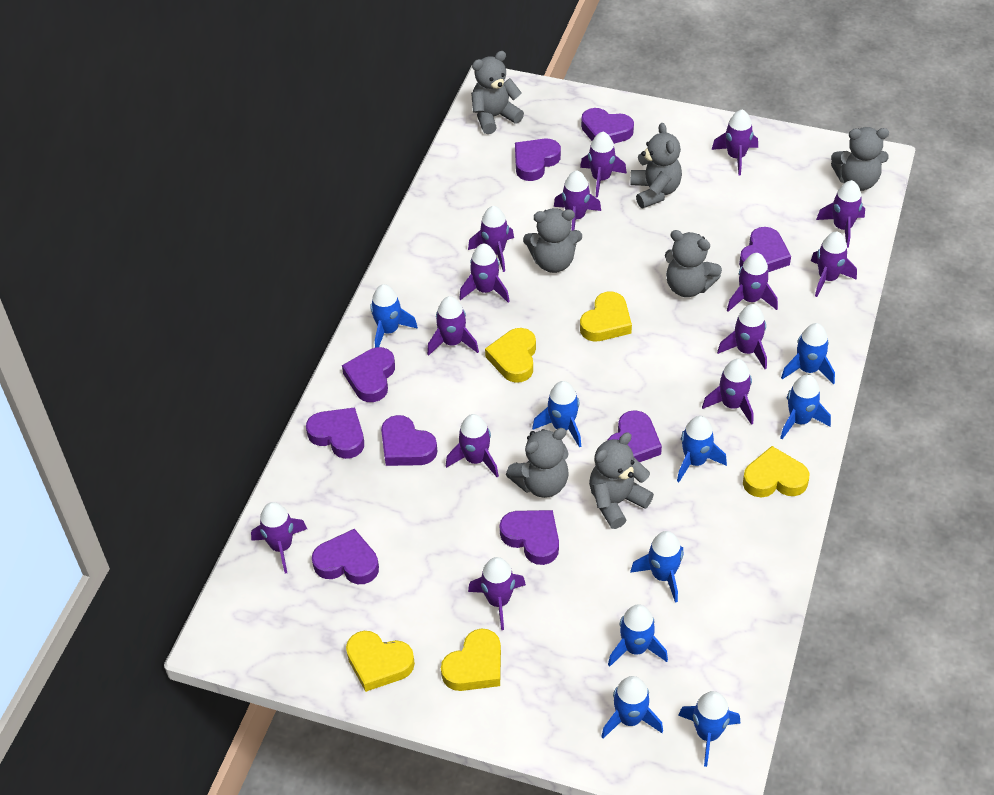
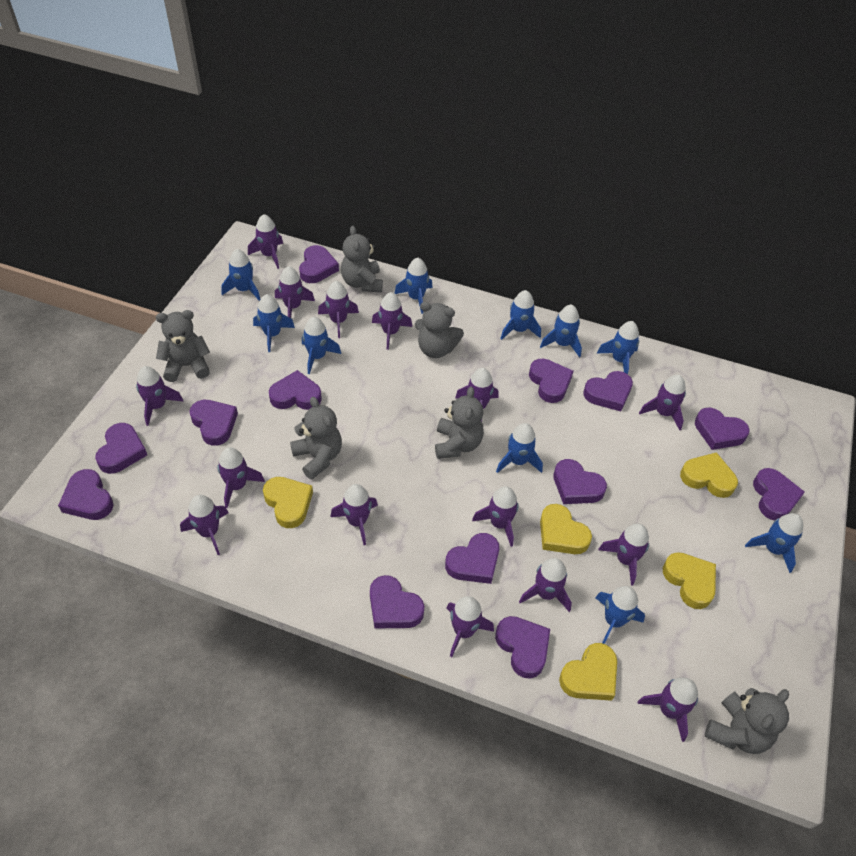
blue rocket: [370,284,418,348] [532,381,581,448] [601,676,663,738] [608,604,668,667] [630,531,683,603] [677,416,727,482] [678,691,741,767] [780,374,831,439] [781,323,835,384] = 9 -> [221,249,261,301] [253,294,295,352] [302,317,341,374] [394,258,432,314] [496,423,543,473] [500,290,541,340] [540,304,582,358] [595,586,645,644] [597,321,639,374] [745,513,803,573] = 10
grey teddy bear: [471,51,524,134] [506,428,569,498] [523,208,582,273] [589,433,654,529] [630,123,682,208] [665,230,722,297] [831,127,889,191] = 7 -> [156,310,210,382] [290,397,342,479] [341,226,383,292] [415,302,464,358] [435,387,484,459] [705,688,789,754] = 6
purple heart: [306,407,364,459] [312,529,379,584] [342,347,395,402] [381,415,437,466] [500,510,559,565] [515,139,561,181] [581,108,634,144] [608,410,662,462] [739,227,791,272] = 9 -> [58,469,114,520] [95,423,147,474] [189,400,238,446] [269,370,322,410] [299,245,339,283] [370,575,424,629] [445,533,499,584] [495,616,550,679] [529,359,573,403] [553,459,607,504] [583,371,633,411] [695,407,750,450] [753,468,805,520] = 13
purple rocket: [251,502,307,574] [427,296,479,356] [446,414,499,477] [459,244,509,302] [468,206,514,272] [468,557,526,630] [554,170,601,230] [580,132,627,198] [702,359,753,425] [712,110,758,175] [717,304,767,369] [727,253,778,312] [811,231,857,297] [816,180,865,248] = 14 -> [136,366,183,426] [180,495,229,555] [217,447,265,508] [248,214,283,269] [275,266,315,318] [318,281,359,338] [331,484,378,545] [372,292,412,350] [446,596,494,657] [455,368,499,422] [472,486,519,547] [519,558,572,612] [598,524,649,586] [637,677,698,742] [639,375,686,430] = 15

